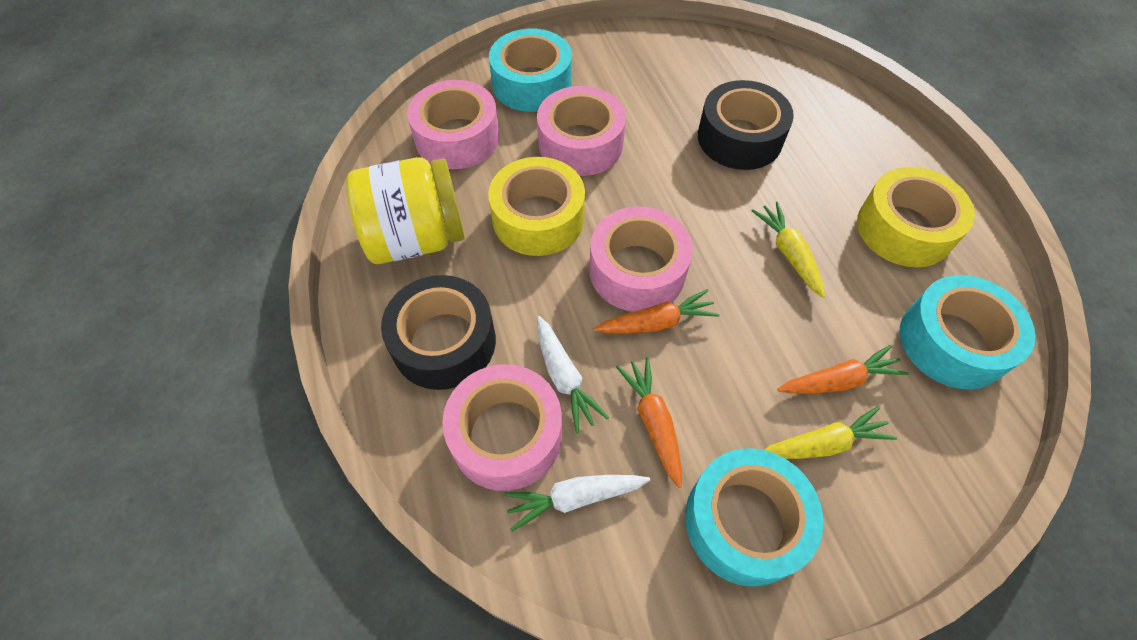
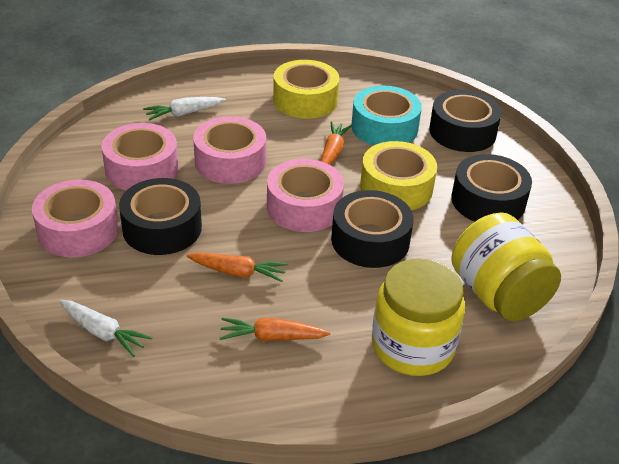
black tape: [381,275,496,390] [698,80,794,170] = 2 -> [119,178,202,255] [331,190,414,268] [429,90,502,152] [451,154,532,222] = 4
turquoise tape: [489,29,572,112] [685,448,824,587] [900,275,1036,390] = 3 -> [352,86,422,145] = 1
yellow carrot: [752,202,825,298] [764,406,897,459] = 2 -> none = 0
yellow jar: [346,157,465,264] = 1 -> [372,258,465,376] [451,213,561,321] = 2

